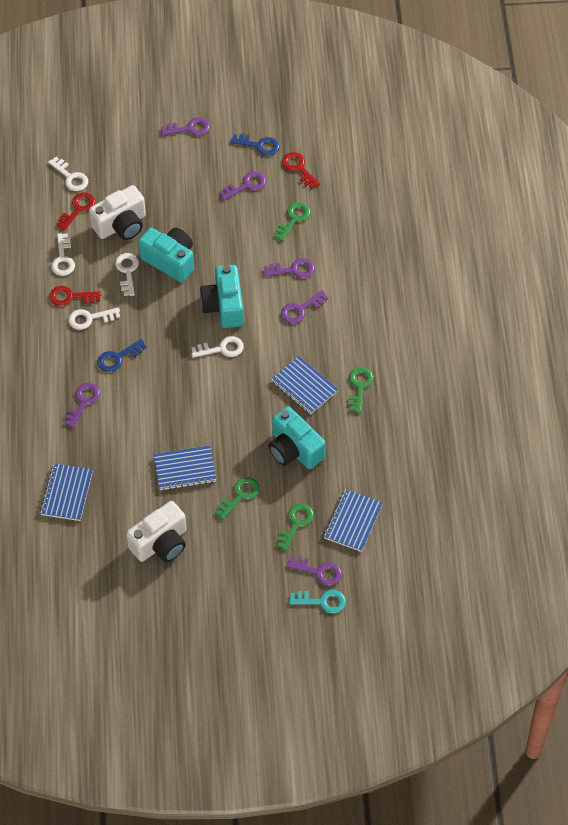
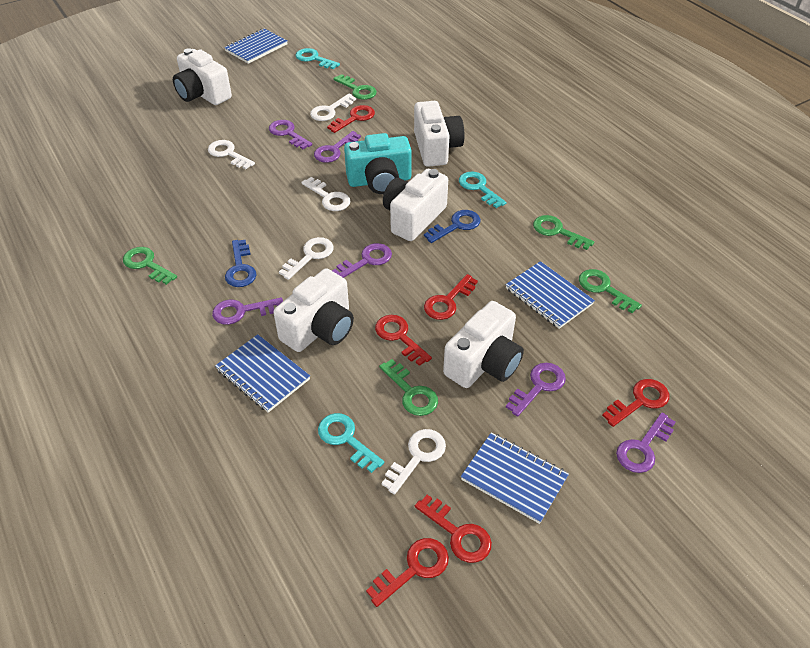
green key: [215,477,260,520] [274,202,311,241] [277,503,314,551] [349,367,374,413] = 4 -> [123,247,177,285] [333,74,377,100] [379,359,438,416] [533,215,594,250] [579,269,642,313] = 5
red key: [49,286,101,306] [57,192,95,231] [282,152,320,189] = 3 -> [327,105,375,133] [366,538,449,607] [375,315,432,366] [415,495,492,563] [424,274,478,320] [602,379,669,427] = 6
turquoise camera: [138,228,194,282] [200,265,244,328] [268,406,326,469] = 3 -> [344,133,412,194] = 1
turquoise key: [289,590,346,613] = 1 -> [295,48,340,69] [318,413,384,473] [459,172,506,208] = 3
white camera: [89,185,146,240] [126,501,186,562] = 2 -> [173,48,232,105] [273,268,354,352] [383,169,448,241] [414,101,464,167] [443,301,524,388] = 5

